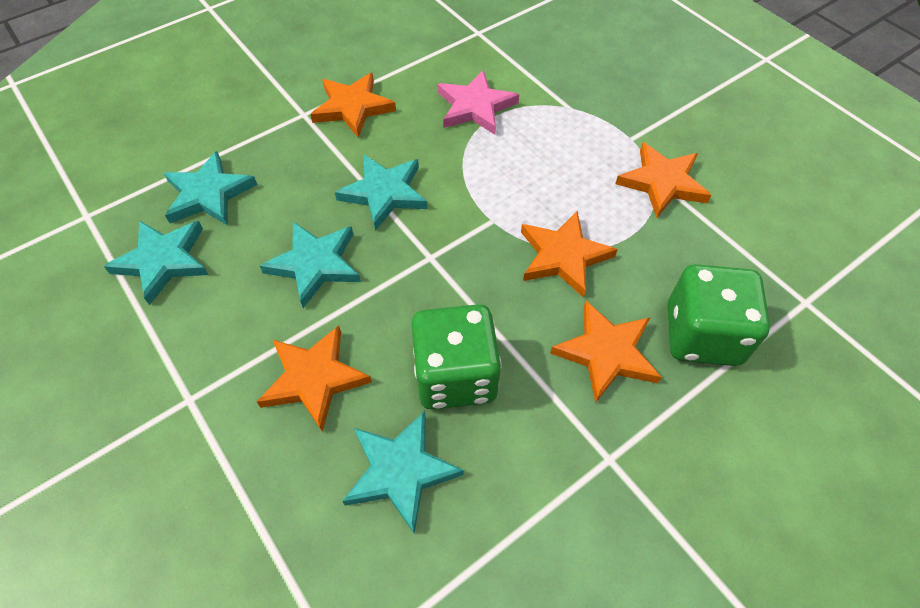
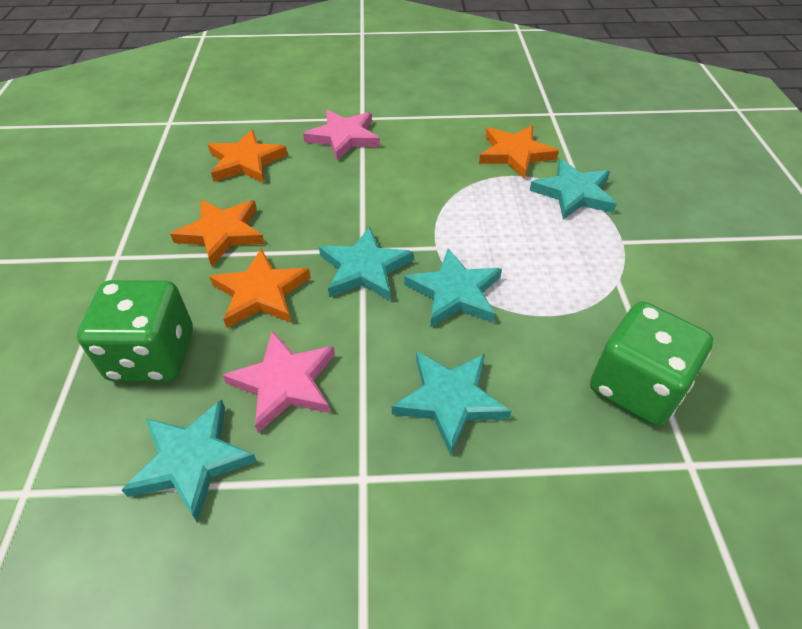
orange star: [257,326,372,432] [310,73,396,138] [521,211,618,298] [550,301,662,403] [615,142,711,218] = 5 -> [170,200,265,267] [208,129,288,183] [209,249,311,328] [479,125,559,179] = 4
pink star: [437,70,519,135] = 1 -> [223,331,335,433] [303,110,380,161] = 2

